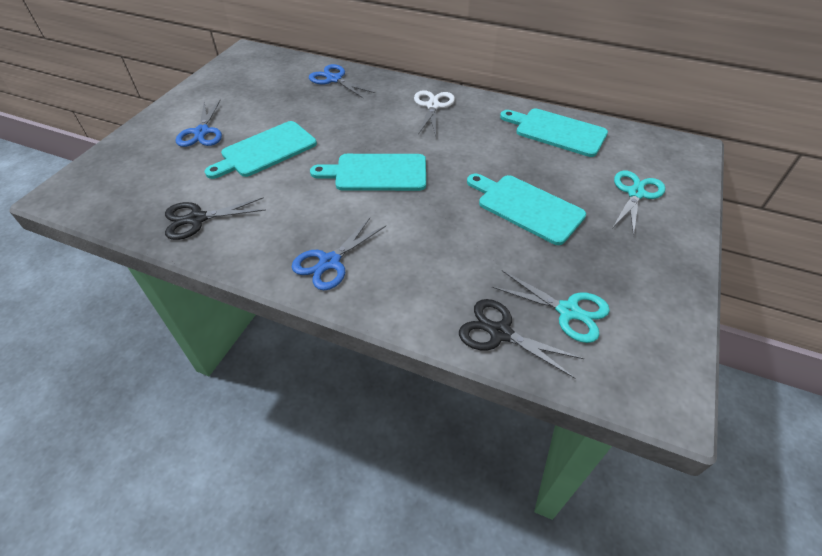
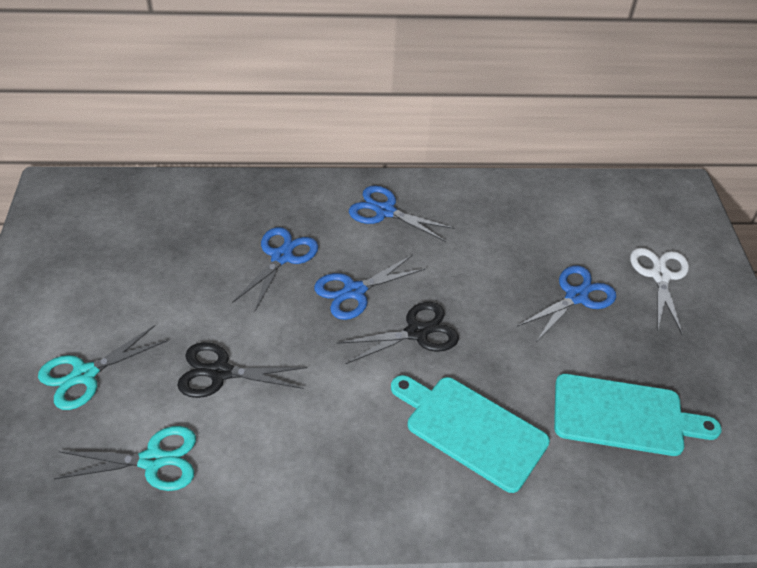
blue scissors: [176,99,222,147] [292,218,386,290] [309,64,375,99] = 3 -> [232,227,318,313] [314,255,426,320] [349,186,455,242] [517,266,616,342] = 4
turquoise cutting board: [205,121,317,179] [310,154,426,191] [467,174,586,245] [500,109,608,157] = 4 -> [391,375,550,493] [554,374,722,456] = 2

